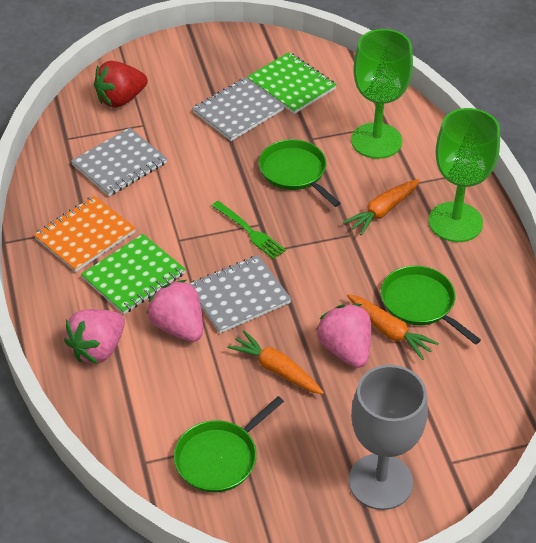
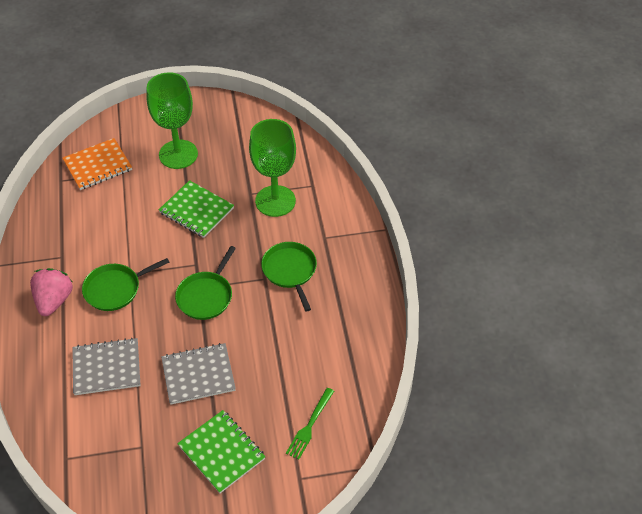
grey goblet: [349,365,428,510] = 1 -> none = 0
grey notebook: [71,128,167,196] [190,255,291,333] [192,77,284,141] = 3 -> [72,338,141,395] [161,343,236,405] = 2
orange carrot: [228,330,324,394] [343,179,420,236] [347,294,439,360] = 3 -> none = 0
pink strawberry: [64,309,125,364] [146,280,203,342] [316,304,371,368] = 3 -> [30,268,73,316] = 1
red strawberry: [94,61,148,108] = 1 -> none = 0

